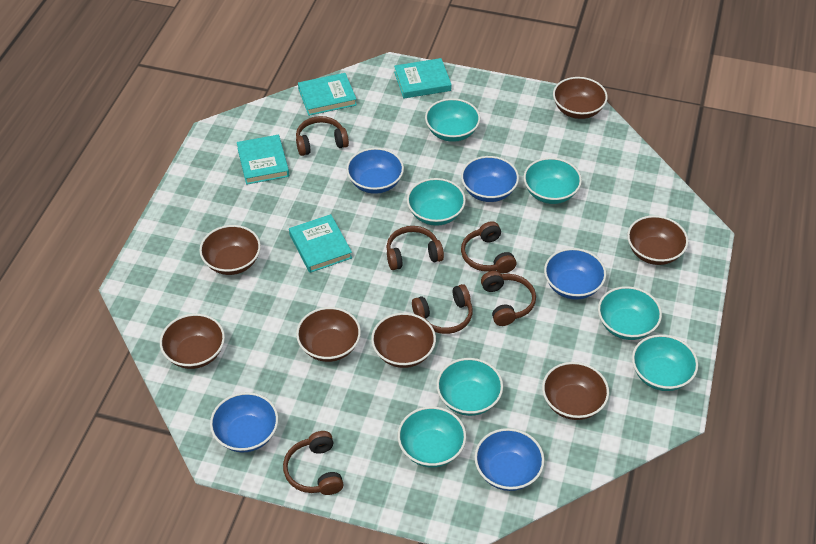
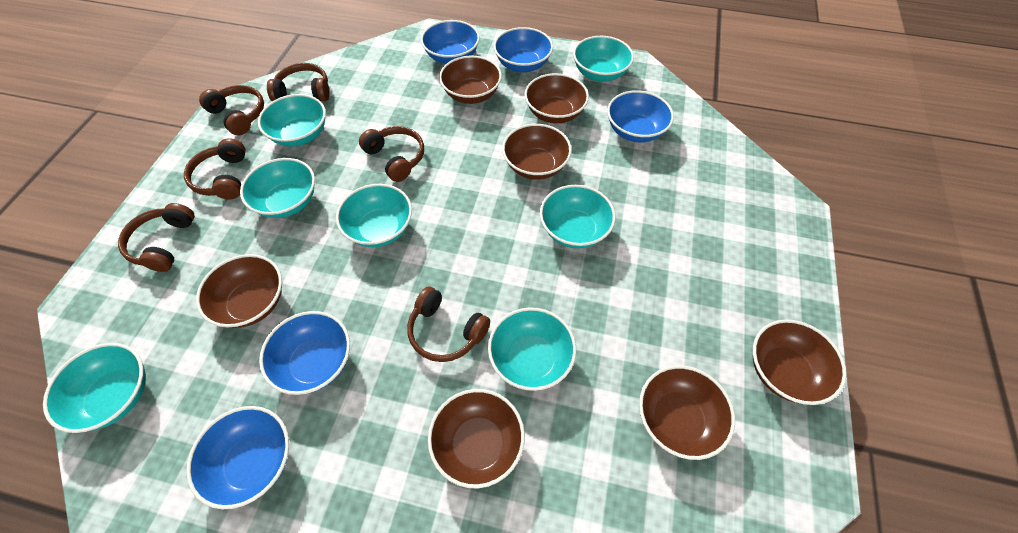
turquoise book: [237,135,289,185] [289,214,352,273] [298,73,357,116] [394,58,452,99] = 4 -> none = 0

